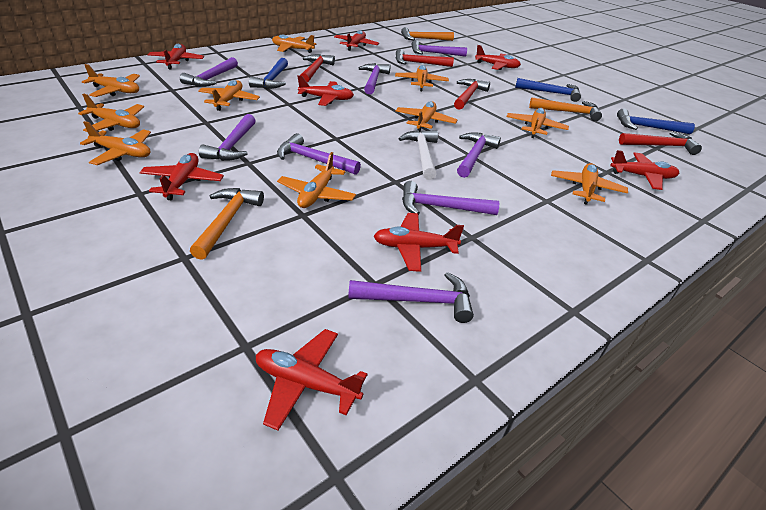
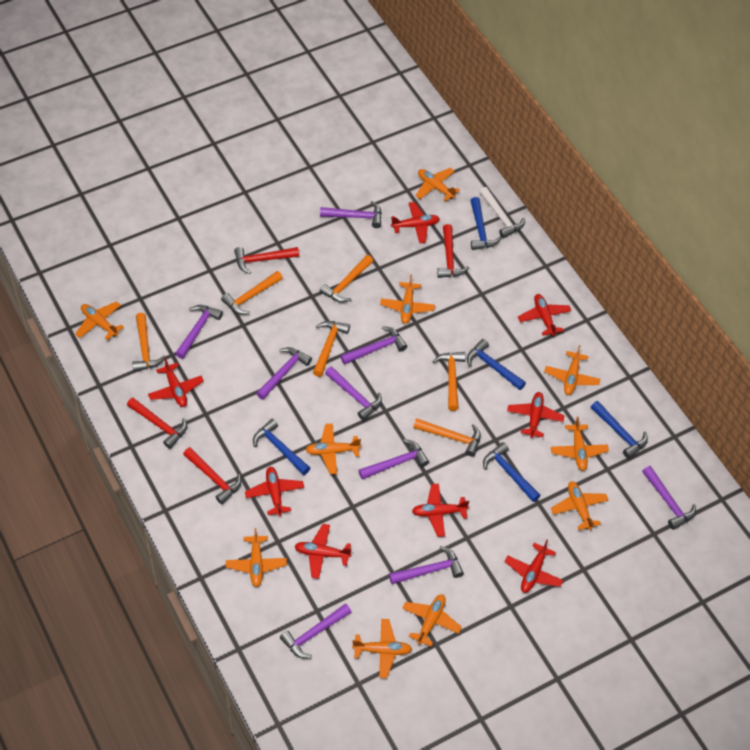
blue hammer: [249,58,288,89] [515,78,581,102] [617,109,695,134] = 3 -> [253,419,310,475] [467,339,526,390] [470,197,501,250] [483,442,541,502] [591,401,648,459] = 5
orange hammer: [190,188,264,260] [401,27,454,41] [529,98,602,121] = 3 -> [132,313,165,372] [221,271,283,315] [313,321,350,377] [320,255,373,303] [413,418,481,457] [433,352,466,411] = 6
purple hammer: [180,57,238,87] [199,114,256,161] [277,133,361,175] [348,272,474,323] [359,63,391,95] [402,181,500,215] [412,40,467,57] [457,132,501,178] = 8 -> [175,305,223,359] [256,347,312,400] [280,603,351,658] [320,201,382,228] [325,366,382,421] [341,326,407,365] [358,439,429,480] [389,546,464,584] [642,466,696,530] = 9

